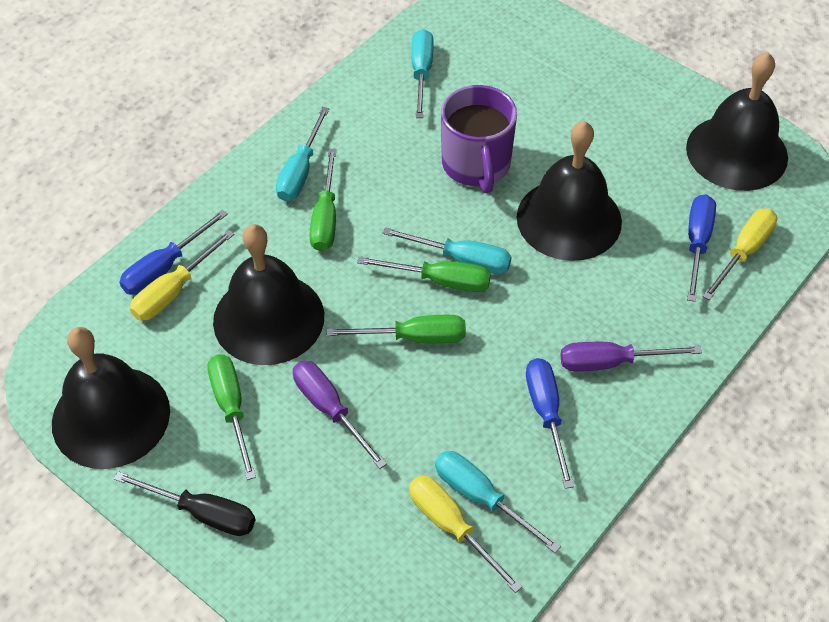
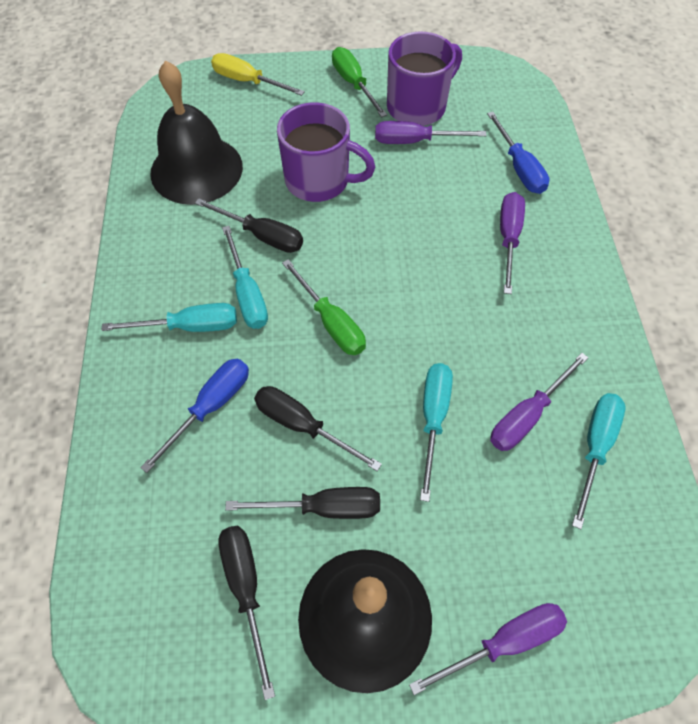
black bell: [52,327,170,469] [213,224,324,365] [517,121,622,261] [686,52,788,191] = 4 -> [150,60,243,205] [298,549,432,693] = 2
black screwdriver: [114,471,255,536] = 1 -> [195,198,303,253] [218,526,275,700] [225,487,380,519] [254,386,382,471] = 4
blue screwdriver: [119,210,228,295] [526,358,574,489] [687,194,716,302] = 3 -> [140,359,249,473] [487,112,549,194] = 2
green screwdriver: [207,354,256,480] [309,149,337,251] [327,315,466,344] [357,256,491,292] = 4 -> [282,259,366,355] [332,47,387,117] = 2
purple mug: [441,85,517,193] = 1 -> [277,102,376,202] [387,31,462,126] = 2
purple screwdriver: [293,361,387,469] [561,342,702,372] = 2 -> [375,121,487,144] [409,603,567,695] [490,353,589,451] [500,192,525,294] = 4
yellow screwdriver: [130,230,235,321] [409,475,522,593] [702,209,777,300] = 3 -> [211,53,305,96] = 1

